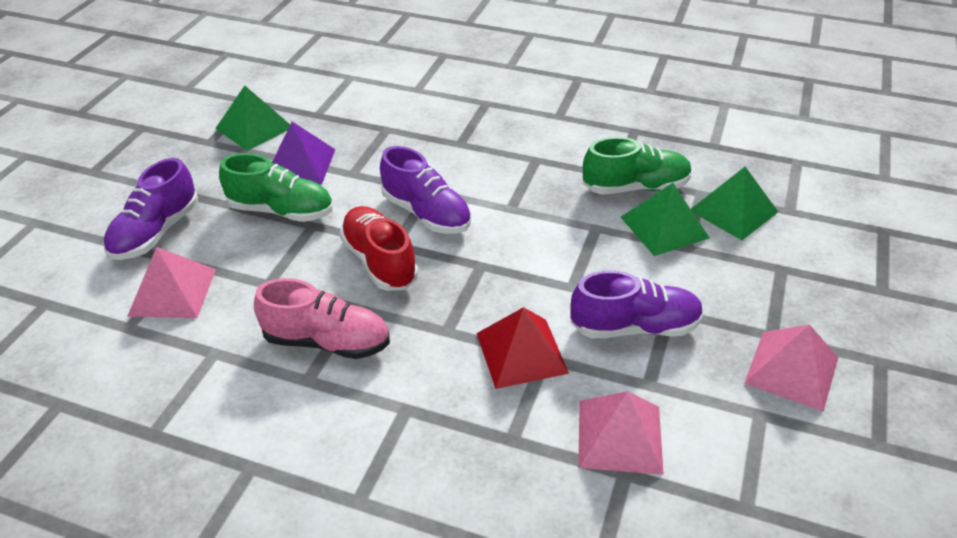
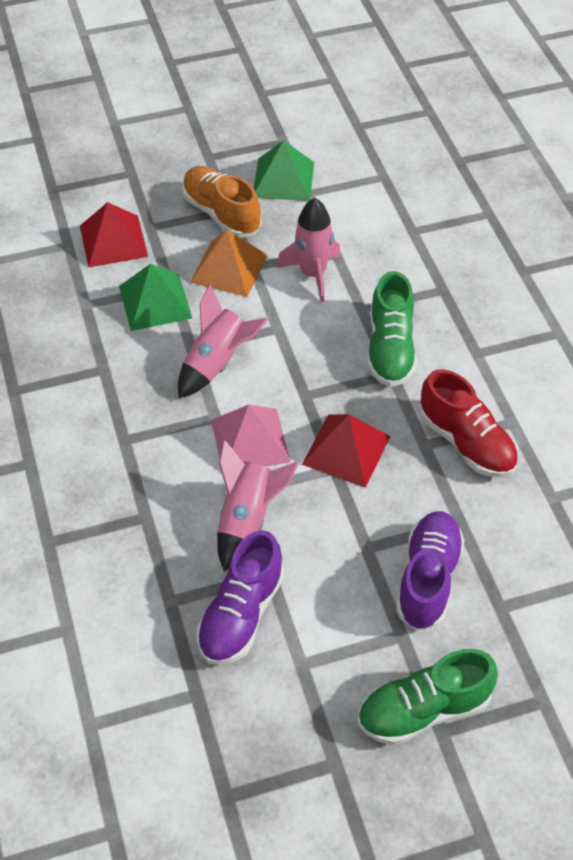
green pyramid: [215,86,290,151] [621,183,709,256] [691,167,778,240] = 3 -> [119,264,192,331] [254,140,314,201] = 2
orange pyramid: none = 0 -> [190,230,268,297] = 1
orange shoe: none = 0 -> [182,166,261,238] = 1
pink pyramid: [127,247,216,318] [578,391,664,475] [744,324,838,412] = 3 -> [211,405,290,466] = 1
pink rocket: none = 0 -> [178,284,269,398] [217,440,299,571] [277,198,340,302] = 3
pink shoe: [254,278,390,359] = 1 -> none = 0
purple pyramid: [272,122,336,185] = 1 -> none = 0
purple shoe: [104,158,198,260] [380,146,471,234] [570,271,704,338] = 3 -> [197,530,285,665] [396,511,465,631] = 2
red pyramid: [477,307,569,389] = 1 -> [80,202,148,267] [302,414,391,488] = 2

